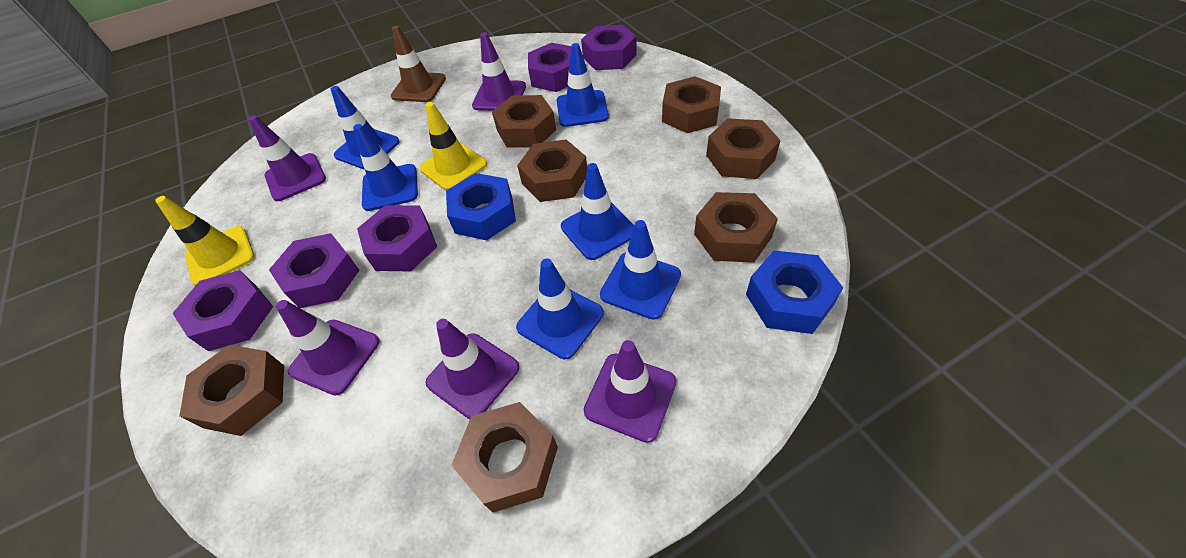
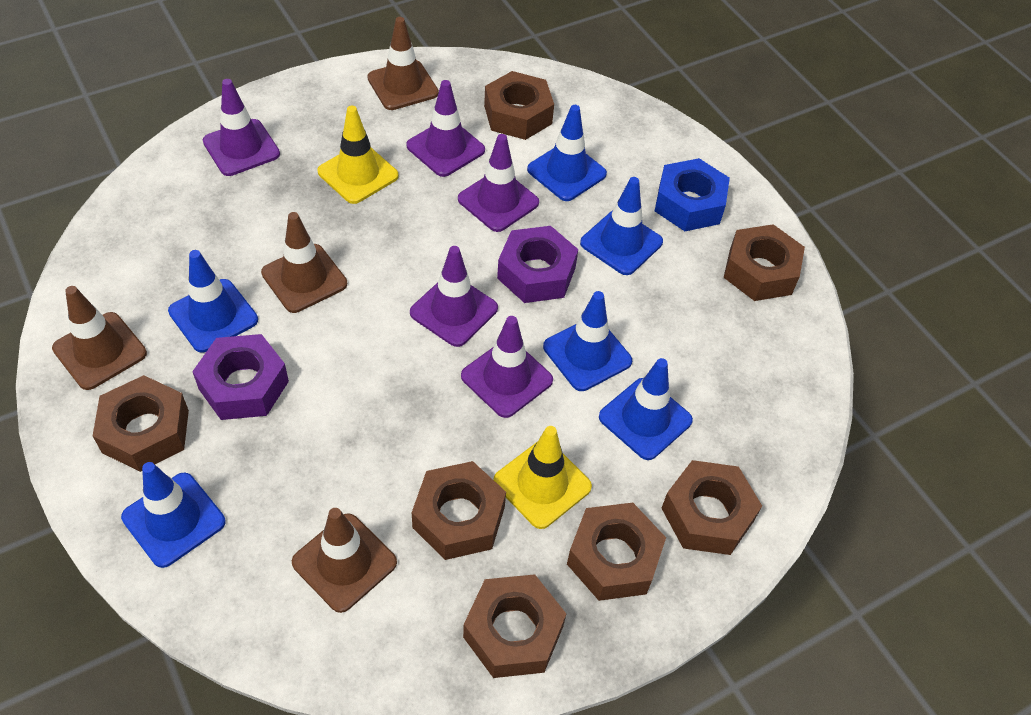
blue nut: [446,173,516,240] [746,250,843,334] = 2 -> [655,158,730,231] = 1
brown traffic cone: [391,26,446,102] = 1 -> [52,286,147,390] [261,212,347,313] [292,508,397,613] [367,17,439,110] = 4
purple nut: [172,270,273,351] [269,233,360,308] [357,205,437,271] [528,43,571,92] [581,25,637,70] = 5 -> [192,334,289,420] [497,226,578,303] = 2

